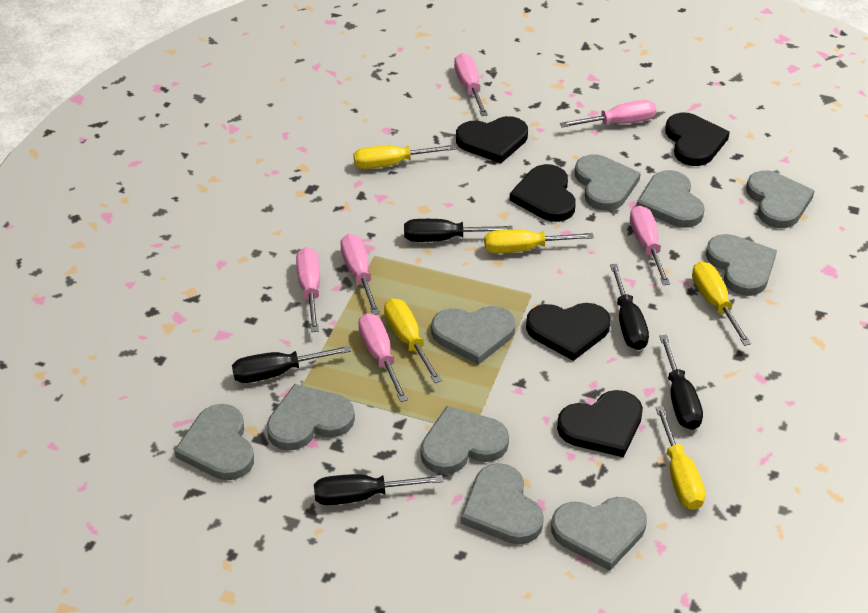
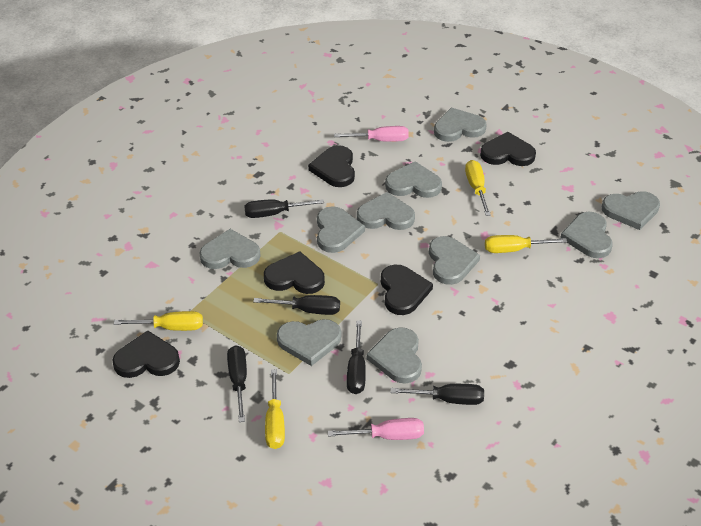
pink screwdriver: [296,247,320,332] [340,234,380,315] [358,313,408,402] [454,53,488,116] [560,100,657,127] [630,205,670,285] = 6 -> [328,418,424,440] [334,126,409,142] = 2
yellow screwdriver: [353,145,456,169] [384,298,442,383] [484,229,594,254] [655,406,705,510] [692,261,751,346] = 5 -> [114,311,203,331] [265,369,285,449] [465,160,491,216] [485,235,567,253] = 4

